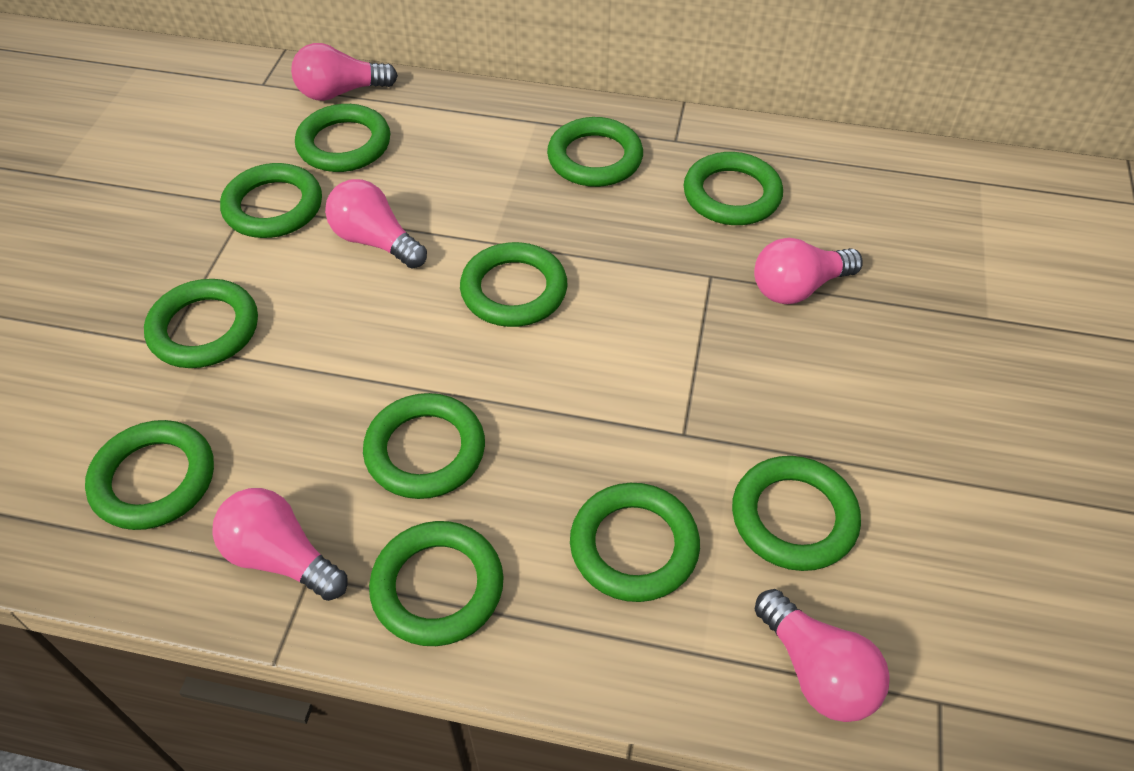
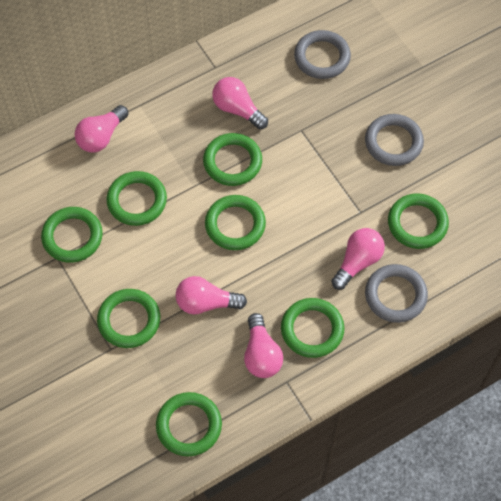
green ring: [85,420,214,530] [144,279,258,368] [220,163,322,238] [295,104,391,172] [363,393,485,499] [369,521,504,646] [460,242,567,327] [547,117,643,187] [570,483,700,602] [684,152,783,225] [732,456,861,571] = 11 -> [41,207,103,263] [97,289,160,348] [107,171,167,226] [156,392,222,456] [203,133,262,186] [205,195,266,250] [281,298,344,358] [388,193,449,249] = 8
grey ring: none = 0 -> [294,30,351,79] [365,114,424,166] [365,264,428,323] = 3

